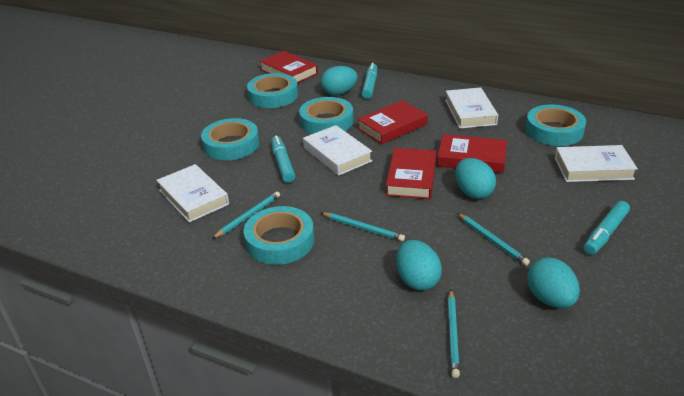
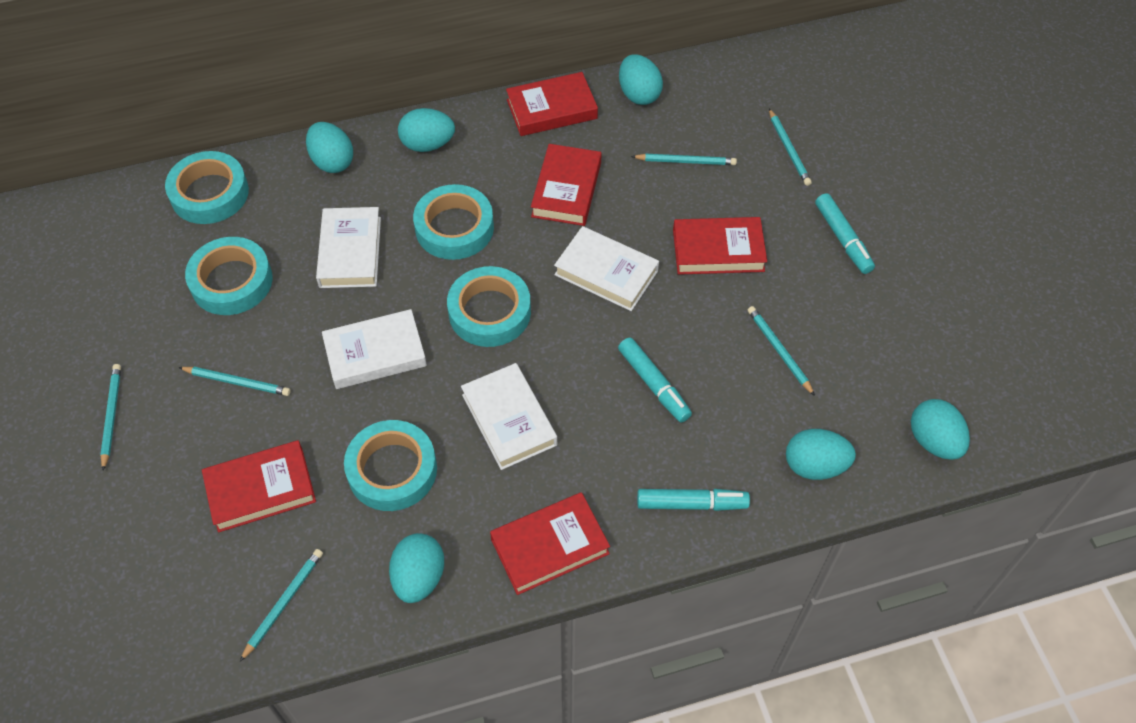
red book: [259,51,318,83] [357,100,428,144] [386,148,436,199] [437,134,507,173] = 4 -> [202,440,316,533] [490,492,610,595] [506,72,598,136] [531,144,602,226] [673,217,767,275] = 5
turquoise egg: [321,66,358,95] [396,240,442,290] [455,158,496,199] [527,257,580,308] = 4 -> [306,122,353,173] [389,533,444,603] [398,108,455,152] [619,54,663,105] [786,429,856,480] [911,399,970,460] = 6
turquoise pencil: [212,192,280,239] [321,212,405,241] [448,289,460,378] [457,213,530,266] = 4 -> [100,364,121,471] [178,367,291,396] [240,549,323,661] [631,154,737,165] [748,306,815,396] [769,109,812,186] = 6

